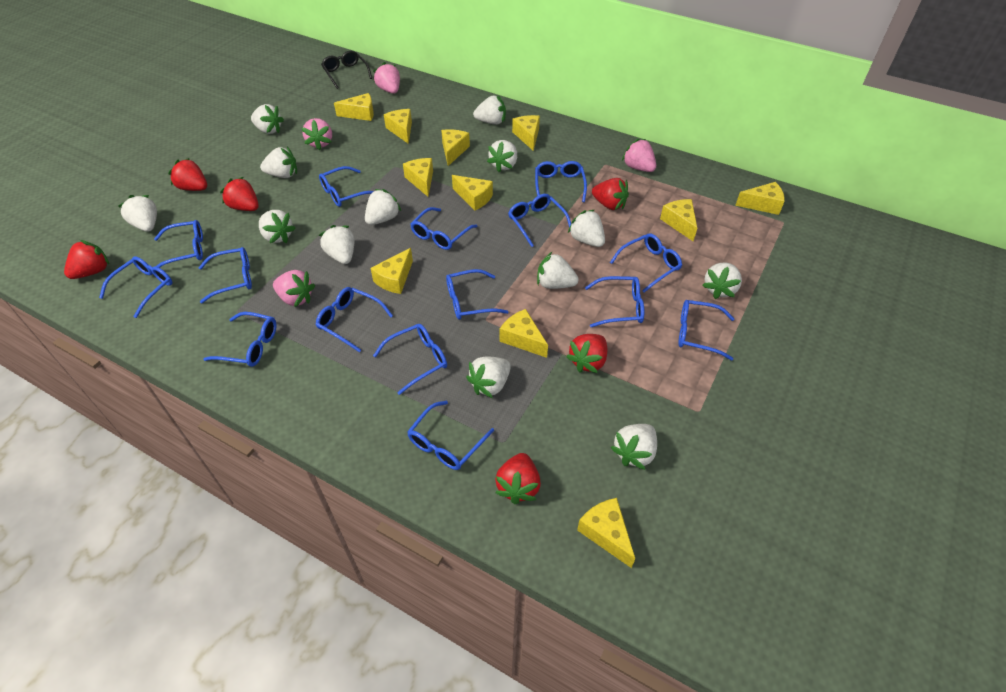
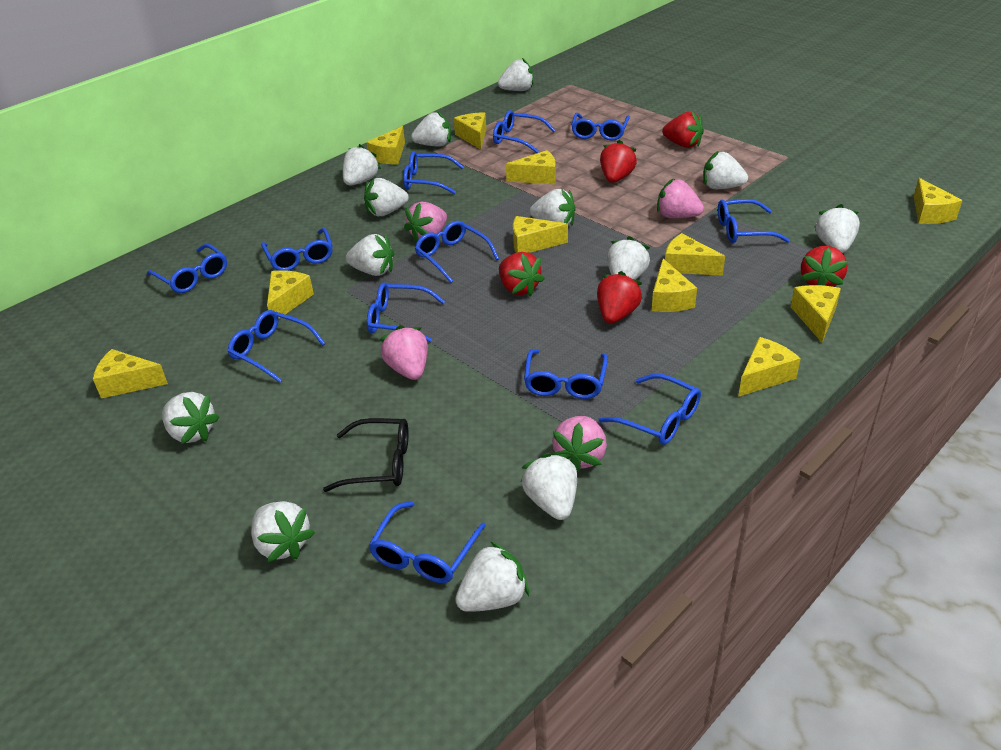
blue glasses: [99,256,173,318] [154,220,203,268] [198,247,252,303] [203,312,277,367] [316,287,393,353] [319,166,374,207] [373,324,447,395] [407,401,494,470] [410,207,477,250] [446,269,508,320] [508,194,571,247] [535,161,587,202] [585,276,644,327] [610,233,682,292] [678,300,734,360] = 15 -> [147,244,227,293] [227,310,325,383] [261,228,333,271] [367,283,445,342] [369,501,486,583] [403,152,464,194] [415,221,499,283] [493,110,556,153] [524,349,608,399] [571,113,630,141] [599,374,701,445] [718,199,790,243] = 12
red strawberry: [64,240,109,279] [168,158,207,191] [220,177,259,211] [495,453,541,504] [566,334,607,373] [592,178,629,210] = 6 -> [499,252,545,297] [597,271,643,324] [600,140,637,183] [662,112,704,148] [801,246,848,287] = 5

